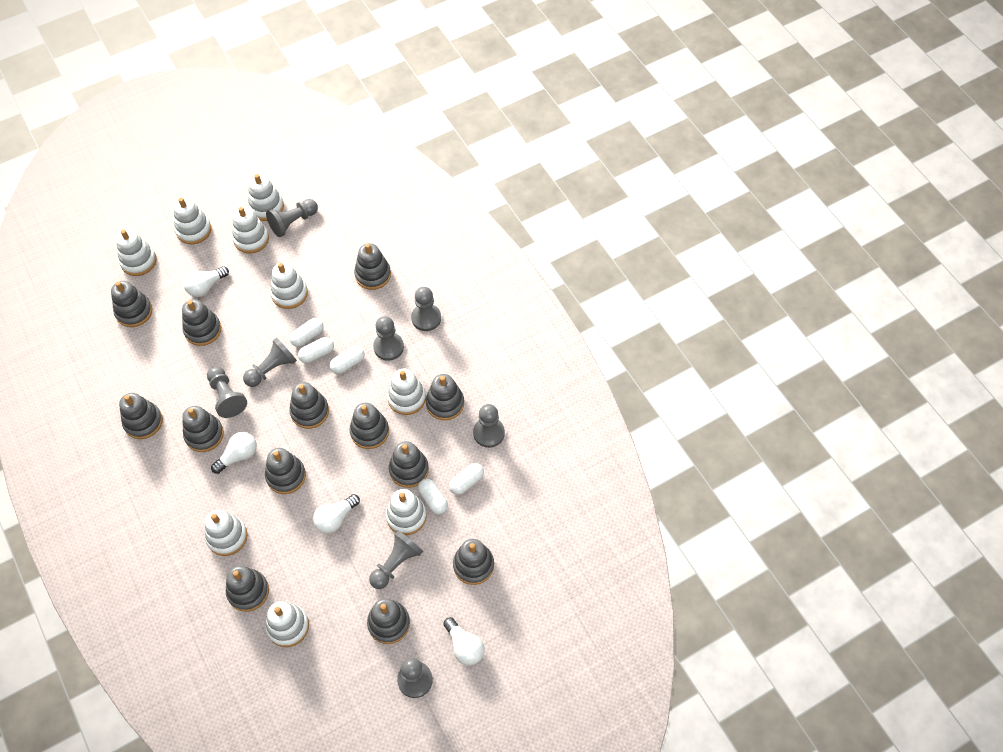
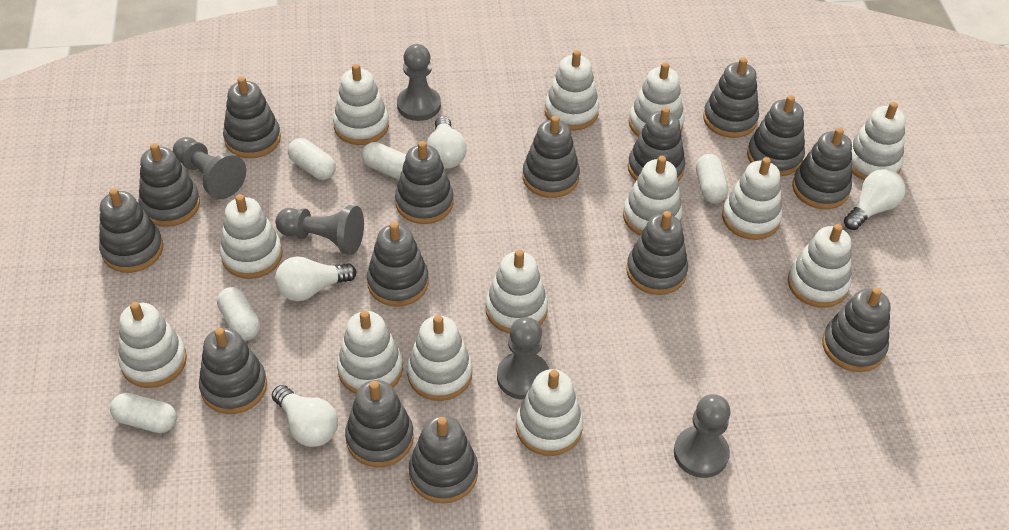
grey pawn: [207,366,247,418] [243,337,297,387] [266,199,318,237] [369,530,423,589] [373,316,404,361] [397,658,433,698] [411,287,441,331] [473,404,505,448] = 8 -> [173,137,246,199] [276,205,364,255] [397,44,441,121] [497,317,549,400] [674,394,731,478] = 5
grey stacking toy: [111,281,152,327] [119,393,163,439] [182,299,221,346] [182,406,224,452] [226,566,269,612] [265,448,306,494] [289,382,329,429] [350,403,389,449] [354,243,391,290] [367,598,410,644] [389,441,429,488] [426,374,464,420] [453,539,494,585] = 13 -> [99,188,163,273] [138,143,200,227] [199,328,267,414] [223,76,281,158] [345,380,414,467] [367,222,429,307] [395,141,454,224] [409,415,478,503] [522,116,580,198] [626,211,688,295] [628,107,685,182] [703,57,759,138] [747,95,805,176] [792,128,852,209] [822,287,890,372] = 15
white stacking toy: [116,230,157,276] [174,198,211,244] [205,510,247,556] [232,207,269,253] [248,174,284,221] [265,601,309,647] [270,262,308,309] [386,489,427,535] [387,368,426,415] = 9 -> [118,302,187,388] [220,194,283,279] [333,64,389,145] [337,310,403,394] [407,315,472,401] [485,250,548,334] [516,369,583,456] [545,50,599,131] [623,156,683,235] [629,62,684,137] [722,157,783,240] [788,224,852,308] [851,102,905,181] = 13

